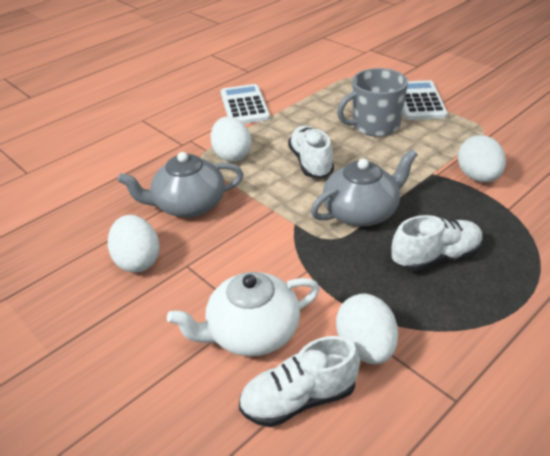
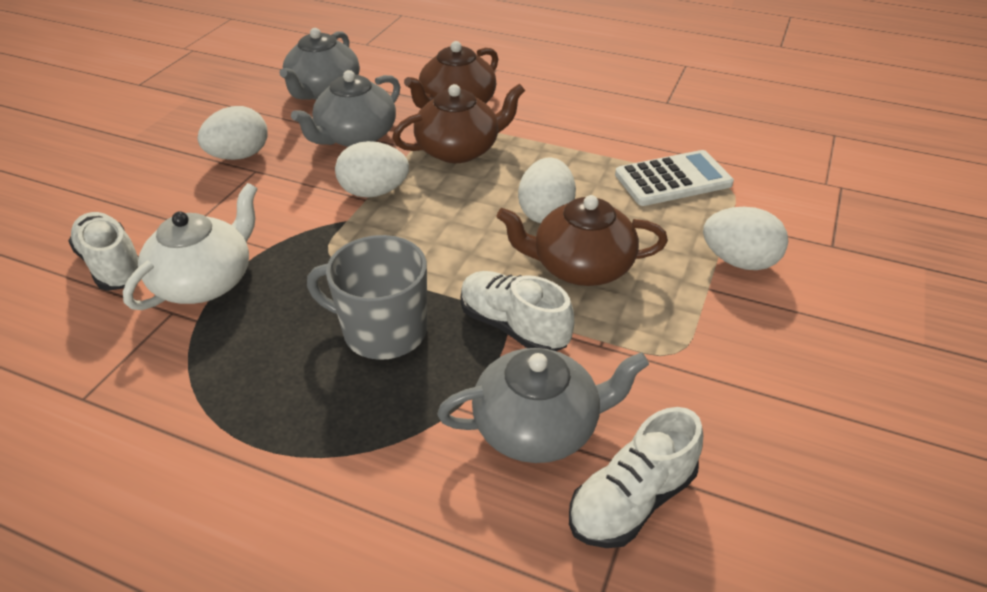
brown teapot: none = 0 -> [392,84,525,163] [404,41,498,109] [497,195,668,286] = 3
grey teapot: [118,152,243,217] [311,149,418,226] = 2 -> [279,28,360,100] [291,70,400,147] [437,348,649,463] = 3
white calculator: [221,84,270,124] [403,80,448,120] = 2 -> [615,150,734,206] = 1

